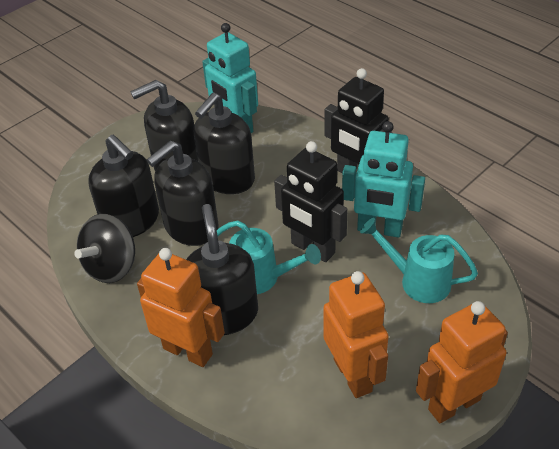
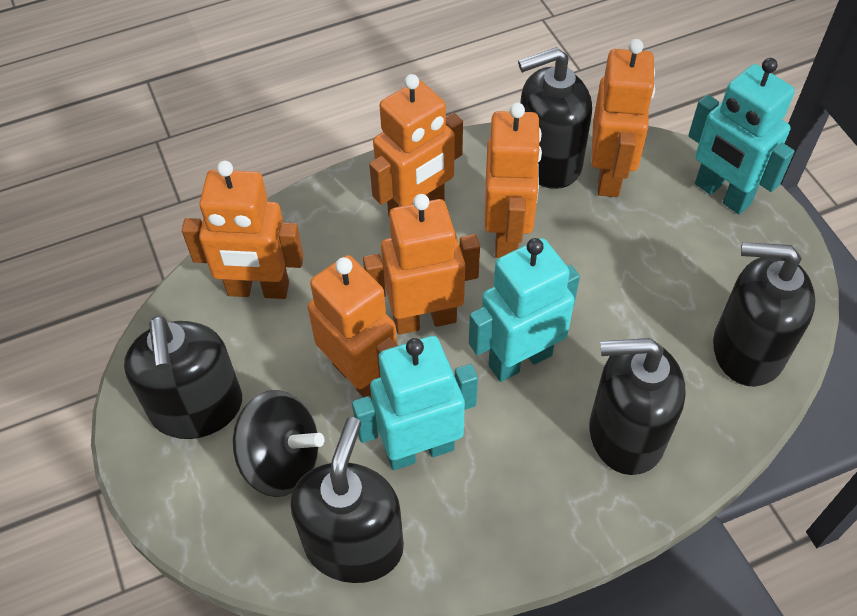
black robot: [274,141,348,262] [324,68,392,173] = 2 -> none = 0
orange robot: [137,248,225,367] [324,271,389,398] [416,301,508,423] = 3 -> [182,161,304,299] [308,255,398,400] [363,194,480,335] [369,74,463,216] [484,103,542,258] [591,39,655,197] = 6
turquoise robot: [202,23,258,133] [342,121,425,238] = 2 -> [352,336,478,470] [469,238,580,382] [688,58,795,214] = 3
turquoise watering can: [217,220,321,294] [360,218,478,303] = 2 -> none = 0

